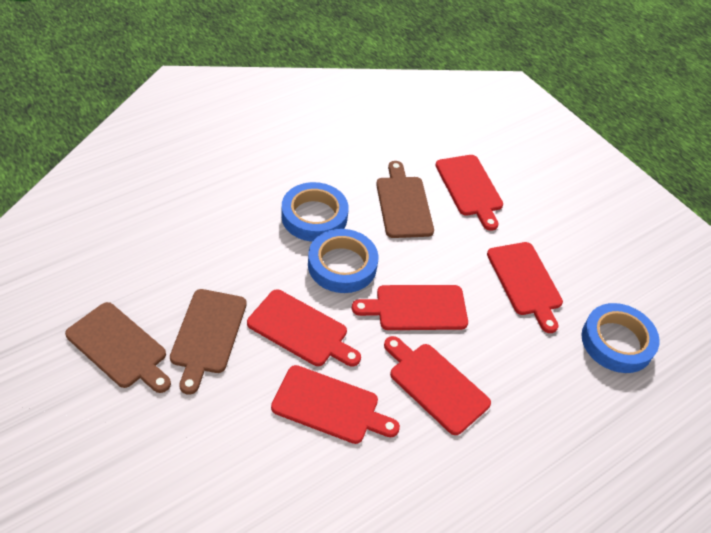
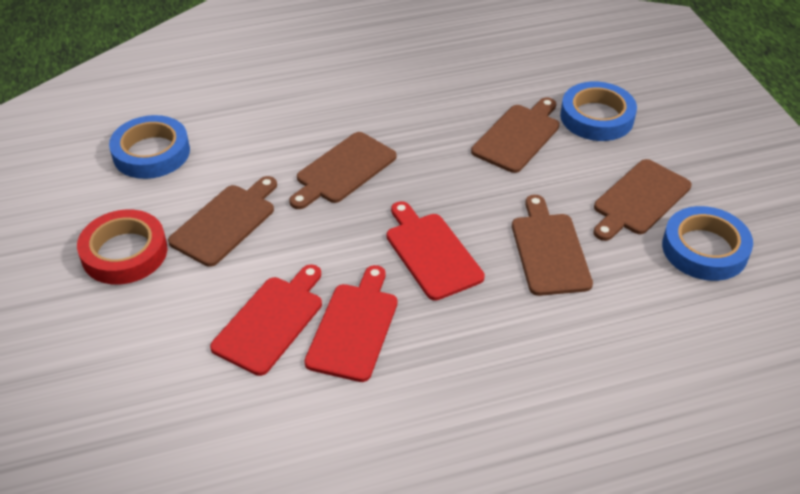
brown cutting board: [65,302,171,393] [170,289,247,395] [376,161,434,238] = 3 -> [168,176,277,267] [289,132,397,209] [471,97,560,173] [512,195,593,296] [594,159,692,241] = 5
red cutting board: [247,289,361,366] [271,365,400,444] [352,285,468,330] [384,336,491,435] [435,155,503,231] [487,242,563,333] = 6 -> [210,264,322,376] [304,265,397,382] [387,201,485,301] = 3
red tape: none = 0 -> [77,209,167,284] = 1

